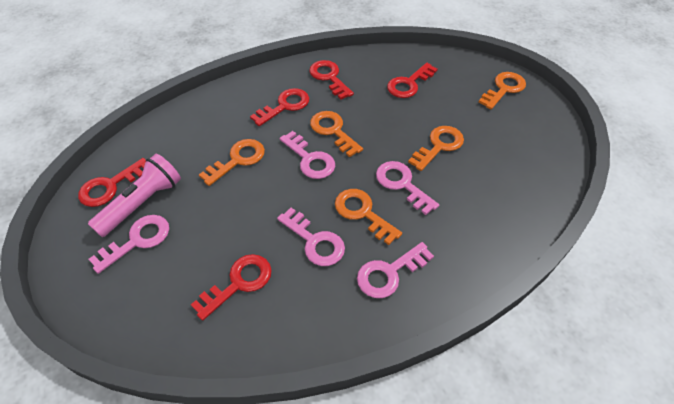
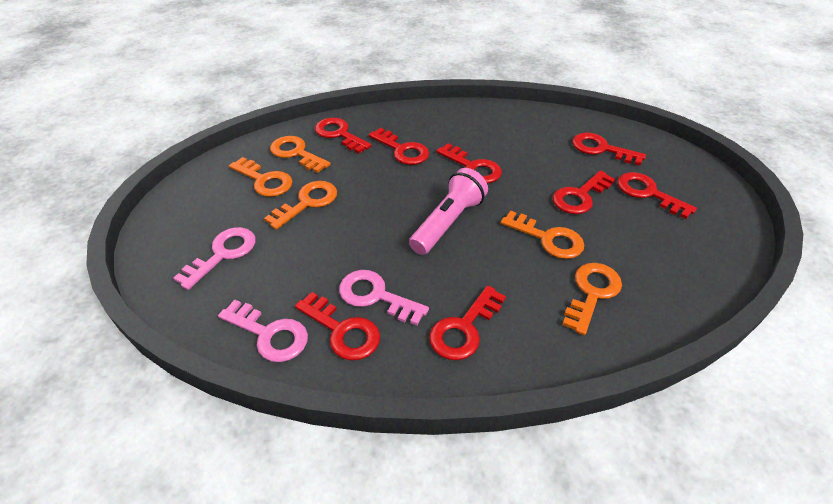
pink key: [88,215,169,274] [277,208,345,266] [280,131,335,179] [357,242,434,298] [376,161,439,215] = 5 -> [173,227,256,290] [218,300,308,362] [339,270,429,325] = 3
red key: [78,158,146,207] [191,254,272,321] [250,88,309,126] [309,60,354,100] [387,63,438,98] = 5 -> [295,292,380,361] [315,118,371,154] [369,128,429,165] [429,285,506,360] [436,143,502,183] [553,171,615,214] [572,133,646,165] [617,172,697,219] = 8

